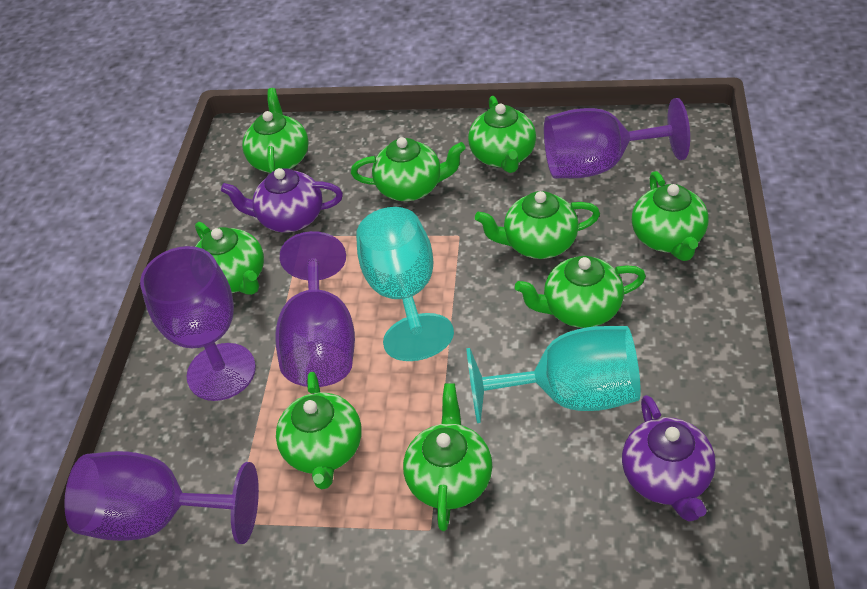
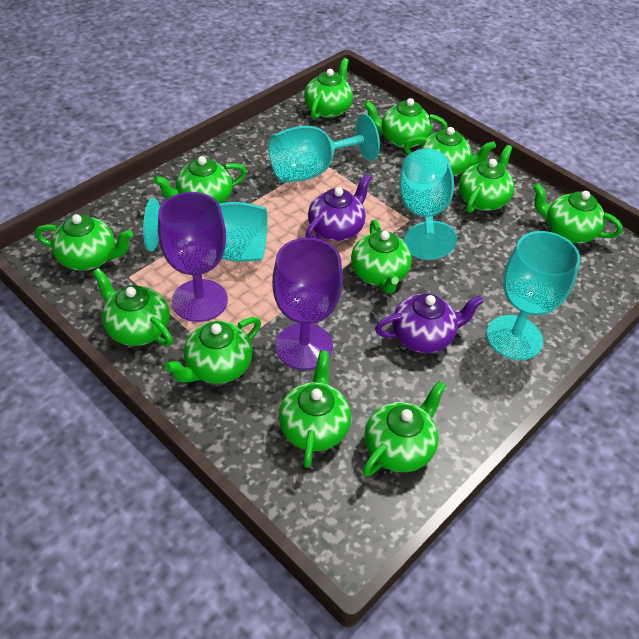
green teapot: [195,222,264,295] [242,88,309,173] [276,372,362,489] [351,137,466,201] [403,383,492,531] [468,96,536,173] [475,191,600,259] [515,256,646,328] [632,171,708,261] = 9 -> [35,214,133,271] [93,268,173,346] [154,156,246,204] [165,317,261,384] [279,350,351,468] [304,58,353,119] [351,220,412,294] [363,381,446,476] [364,98,448,148] [404,127,496,176] [459,145,514,213] [533,183,623,243] = 12
purple goblet: [64,451,259,544] [140,246,256,401] [276,231,355,387] [544,98,690,178] = 4 -> [158,192,228,322] [272,238,343,370] = 2
turquoise goblet: [356,207,454,361] [466,326,641,423] = 2 -> [143,198,268,262] [268,114,380,183] [399,148,457,260] [487,231,580,360] = 4

